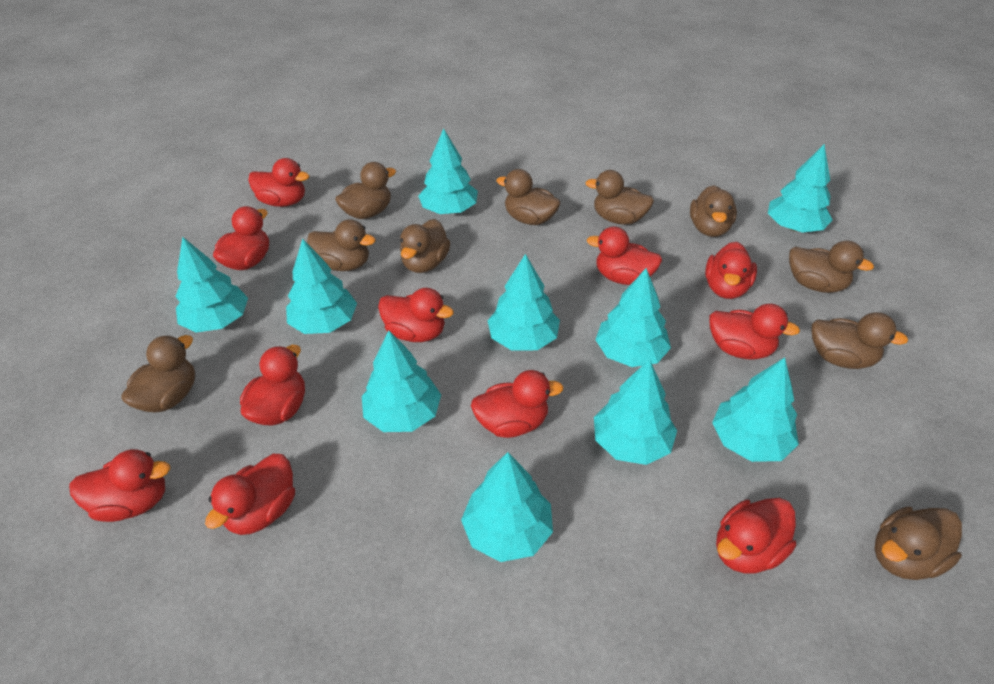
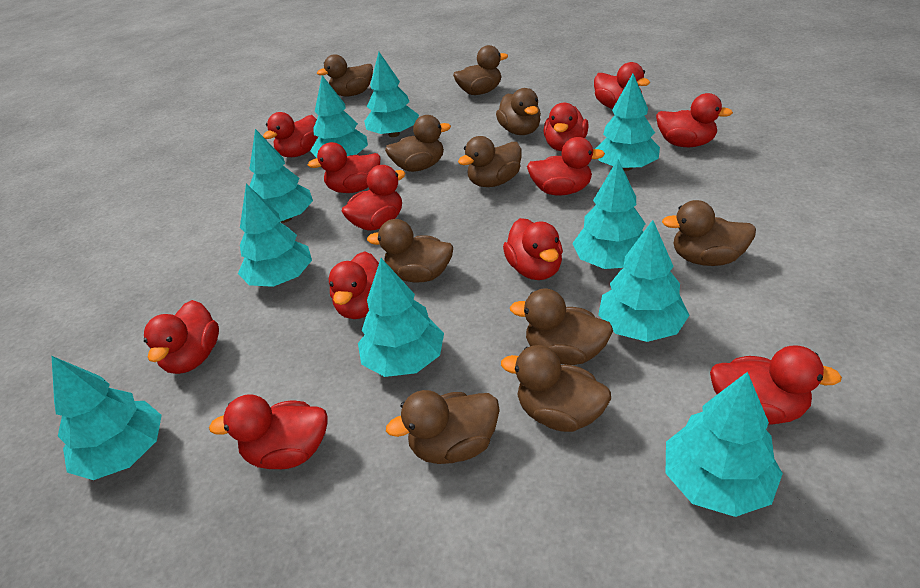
red duck: [69,449,171,522] [205,454,295,535] [213,206,269,270] [240,345,305,425] [248,158,310,207] [378,288,454,342] [471,370,563,438] [587,226,662,285] [705,242,757,299] [710,304,800,360] [716,498,796,574] = 11 -> [144,300,219,374] [209,394,328,469] [263,112,318,157] [308,142,381,193] [329,251,379,319] [342,165,406,231] [503,218,563,280] [527,137,605,196] [544,103,589,151] [594,62,650,109] [656,93,733,147] [710,346,842,424] = 12

